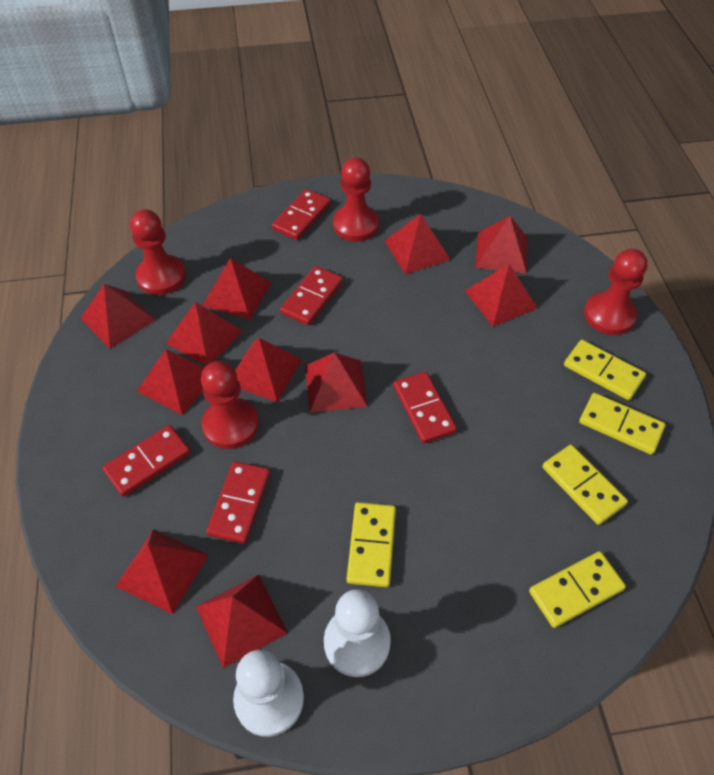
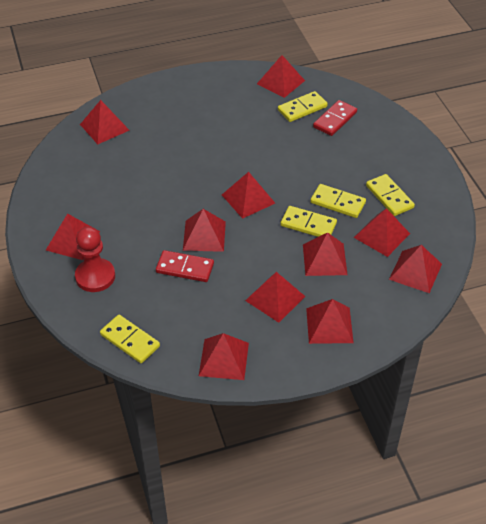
red domino: [102,425,191,497] [206,461,270,544] [272,189,331,240] [280,266,343,325] [393,371,457,444] = 5 -> [156,250,214,282] [313,100,357,136] = 2
red pawn: [130,209,186,295] [201,361,259,449] [333,158,379,242] [584,249,648,335] = 4 -> [75,227,115,292] = 1
white pawn: [233,650,304,737] [324,589,391,677] = 2 -> none = 0

